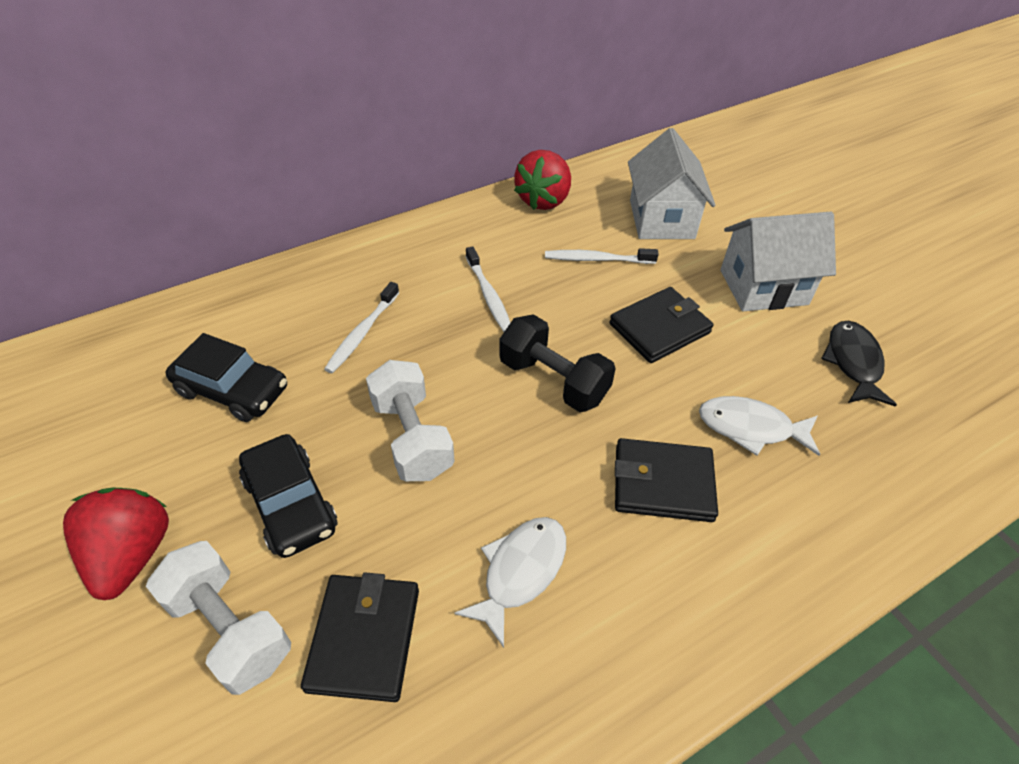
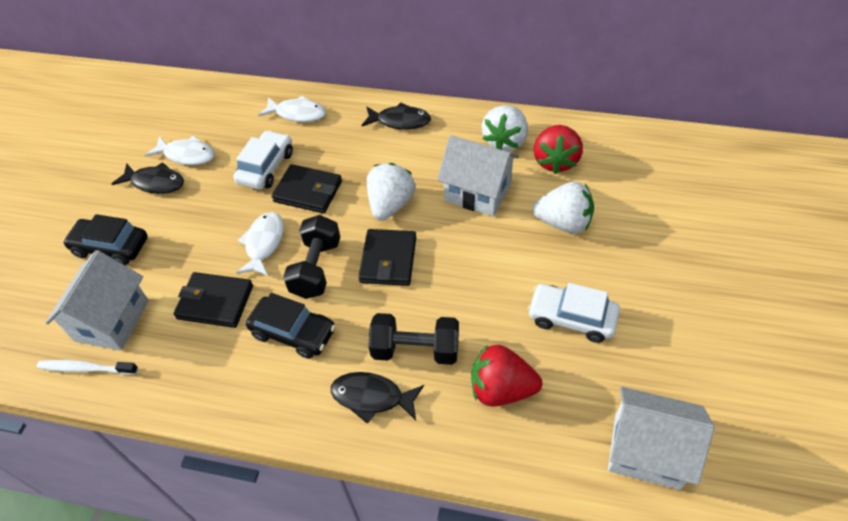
black dumbbell: [499,314,616,412] = 1 -> [283,215,340,299] [368,313,459,365] = 2
black fish: [821,321,897,407] = 1 -> [112,162,184,194] [331,372,424,424] [361,103,431,129] = 3
white car: none = 0 -> [234,130,293,190] [528,283,620,343] = 2
white dumbbell: [146,541,291,695] [366,360,455,481] = 2 -> none = 0
white fish: [454,517,566,648] [699,396,820,456] = 2 -> [145,136,215,165] [236,212,284,277] [258,95,326,122] = 3
white house: [628,128,715,239] [720,212,836,311] = 2 -> [45,250,149,351] [437,135,519,217] [608,387,714,490] = 3
white strawberry: none = 0 -> [367,163,415,221] [482,105,528,151] [532,182,594,234] = 3
white toothbrush: [324,282,399,373] [466,246,510,332] [545,248,659,264] = 3 -> [37,360,138,375] = 1

